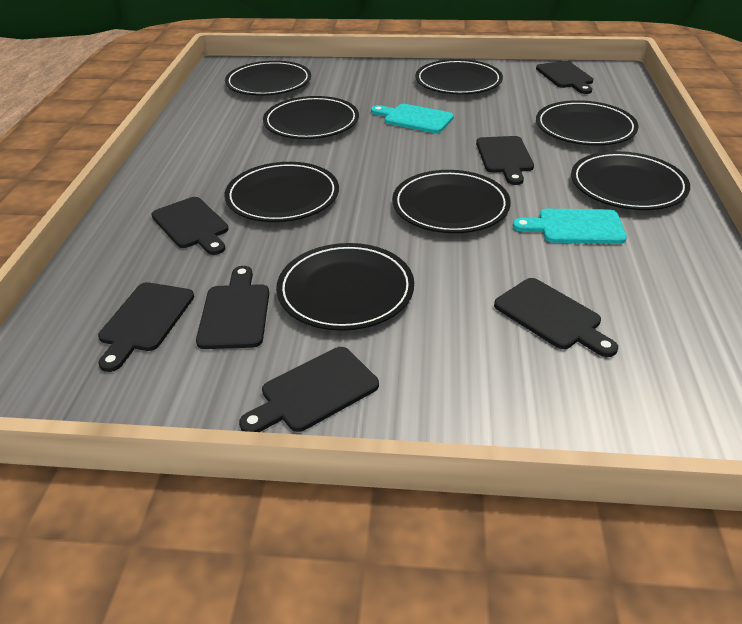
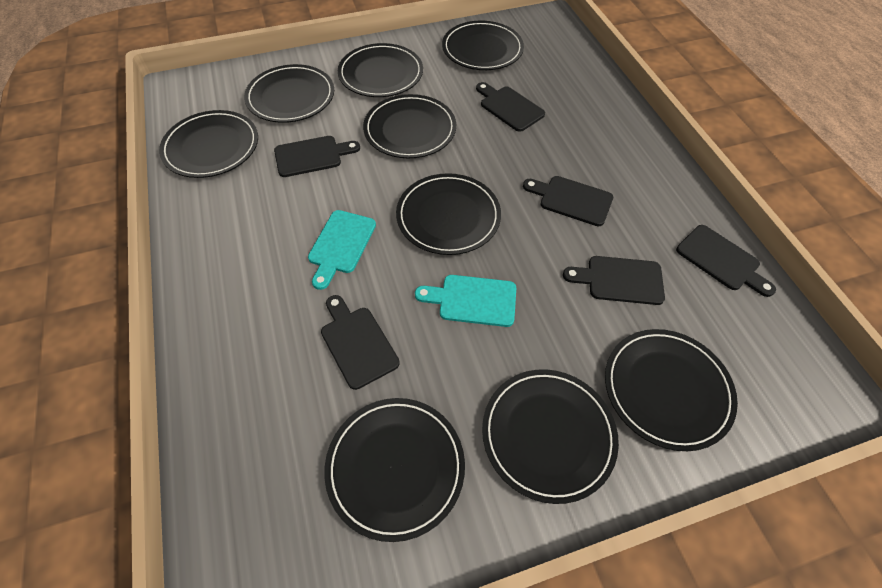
black cutting board: [98,282,194,372] [151,197,229,255] [196,266,269,349] [239,347,379,432] [476,136,534,185] [494,278,618,357] [536,61,593,94] = 7 -> [274,136,360,177] [321,295,400,390] [476,82,545,132] [523,176,613,226] [563,256,665,305] [676,225,776,297] = 6
black plate: [224,162,339,222] [225,61,311,96] [263,96,359,139] [276,243,414,331] [392,170,511,233] [415,59,503,94] [536,100,639,146] [571,151,690,210] = 8 -> [159,110,258,178] [244,64,334,123] [324,398,465,542] [338,43,423,97] [363,94,456,158] [396,173,501,255] [442,21,524,70] [482,369,619,504] [605,329,738,451] = 9

